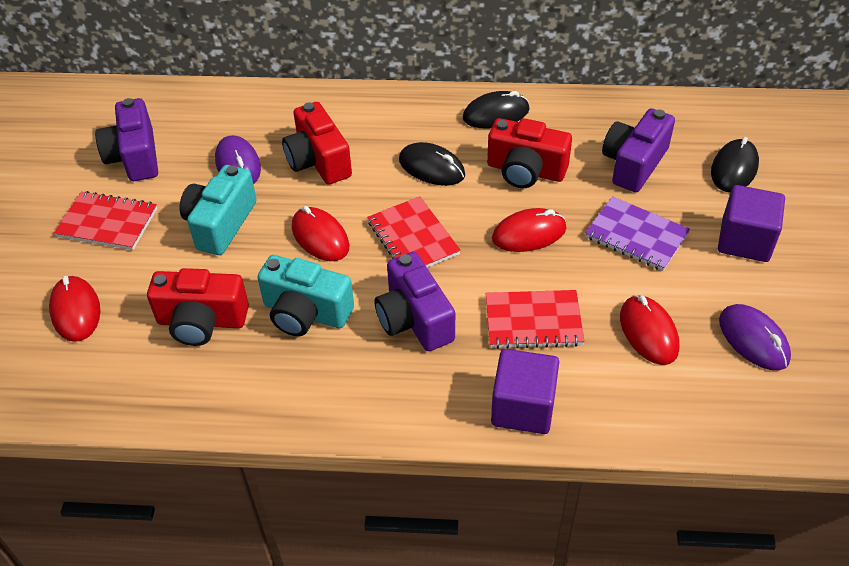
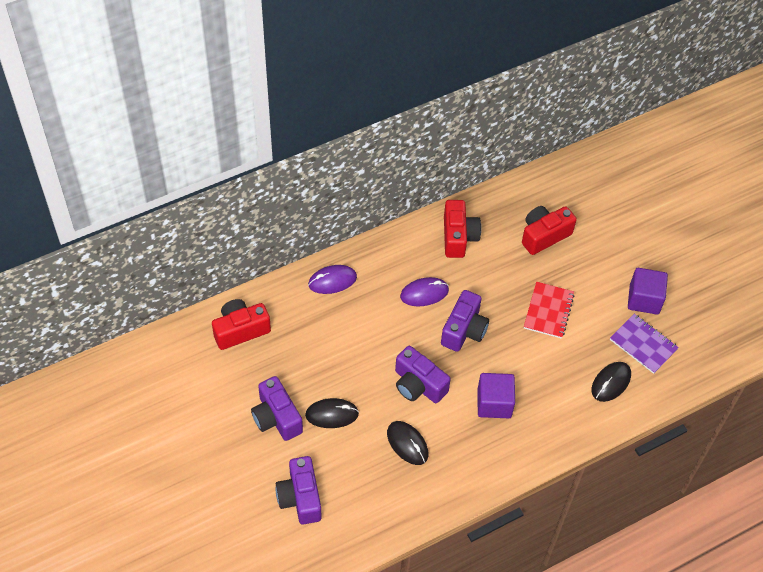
purple camera: [95,98,158,181] [375,252,455,351] [602,108,675,192] = 3 -> [251,376,303,441] [276,456,321,525] [395,346,451,403] [441,290,489,352] = 4
red mouse: [49,276,100,342] [292,206,349,261] [492,208,567,252] [620,295,679,365] = 4 -> none = 0
red notebook: [54,191,157,250] [367,196,461,268] [486,290,584,349] = 3 -> [524,282,575,338] = 1
turquoise camera: [180,165,256,255] [257,255,354,336] = 2 -> none = 0

